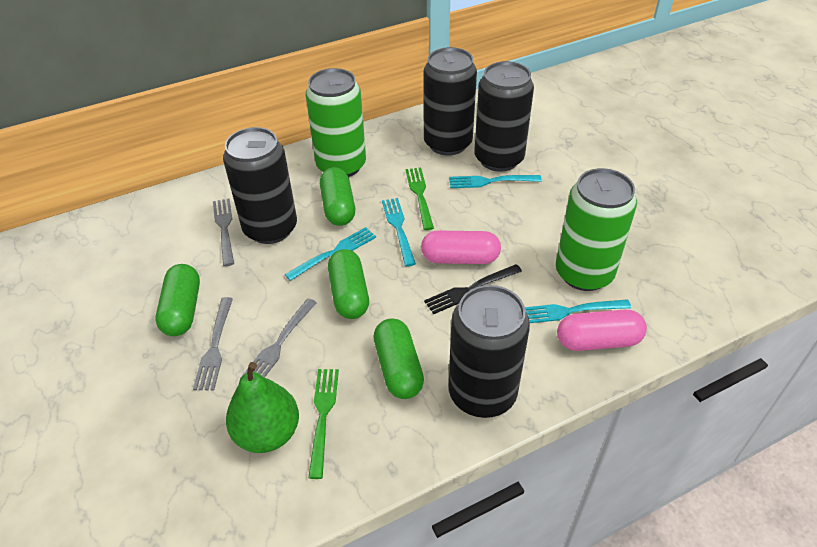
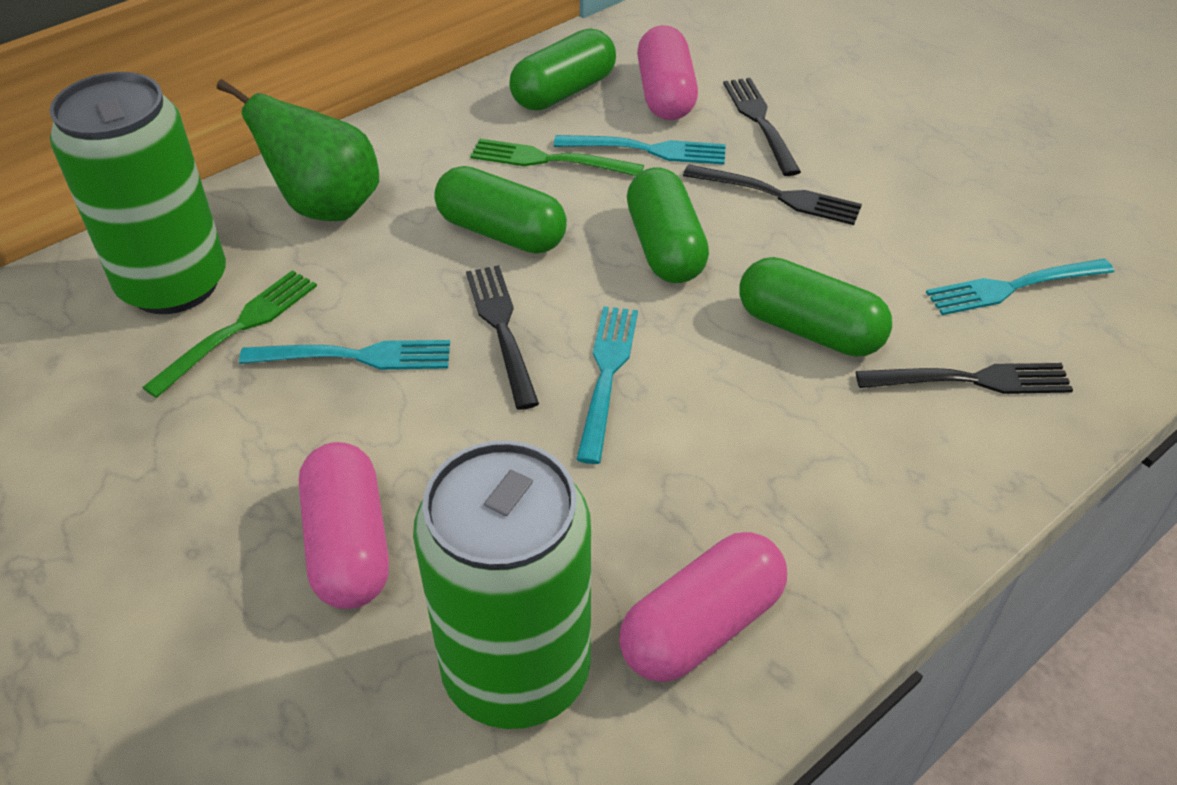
black can: [223,127,297,244] [424,47,477,155] [449,285,530,418] [474,61,534,172] = 4 -> none = 0
black fork: [424,264,522,314] = 1 -> [466,265,539,410] [683,164,862,225] [723,78,801,176] [856,363,1073,394] = 4
grey fork: [193,297,233,390] [213,199,234,266] [240,299,317,379] = 3 -> none = 0
pink capsule: [421,231,501,264] [557,310,647,351] = 2 -> [299,442,389,609] [619,532,787,682] [637,25,698,120] = 3

